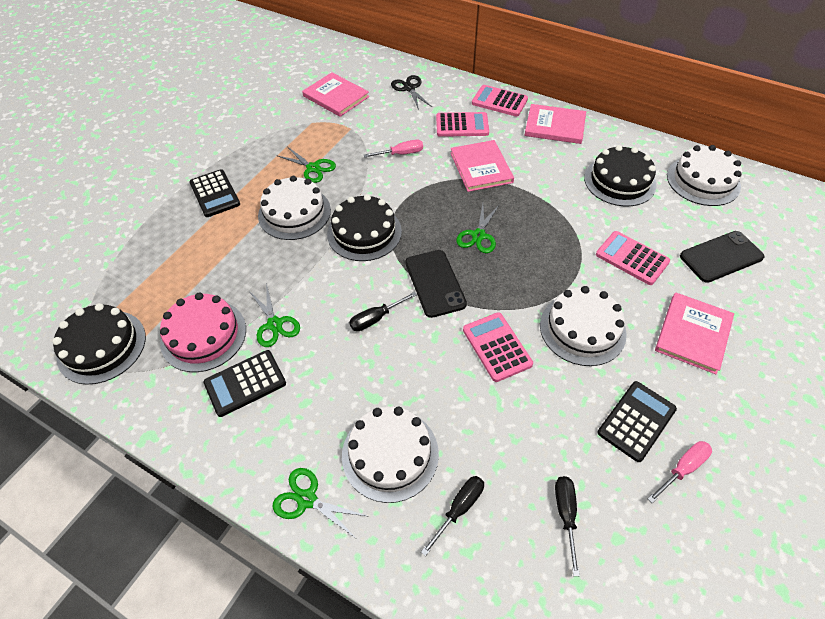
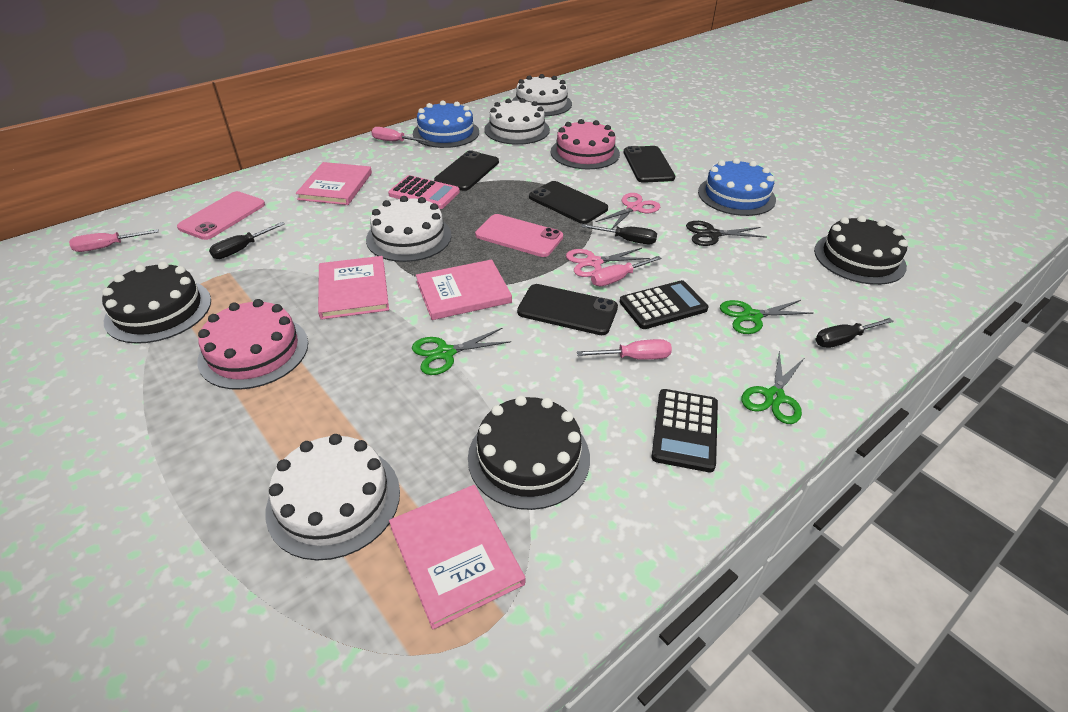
black calculator: [189,169,240,217] [203,350,286,417] [598,381,677,462] = 3 -> [620,280,708,329] [652,389,718,472] = 2
black phone: [405,250,467,318] [680,231,765,283] = 2 -> [434,150,499,191] [517,284,618,335] [529,181,608,224] [624,146,675,183] = 4
blue cake: none = 0 -> [413,101,479,148] [698,158,776,216] = 2
green scissors: [249,283,300,347] [273,468,369,538] [276,147,336,183] [456,204,500,253] = 4 -> [412,328,511,375] [720,300,813,334] [741,350,804,424] = 3
pink cake: [160,293,246,372] = 1 -> [198,299,308,390] [551,119,620,169] = 2
pink calculator: [436,112,489,137] [463,312,533,382] [472,85,528,117] [596,231,670,285] = 4 -> [388,175,460,209] = 1
pink phone: none = 0 -> [177,191,265,240] [475,214,563,257] = 2
pink scissors: none = 0 -> [566,248,650,277] [596,193,660,229] = 2
pink screwdriver: [364,140,423,158] [648,441,712,503] = 2 -> [69,229,159,252] [371,127,430,142] [577,339,672,360] [591,256,662,286] = 4

